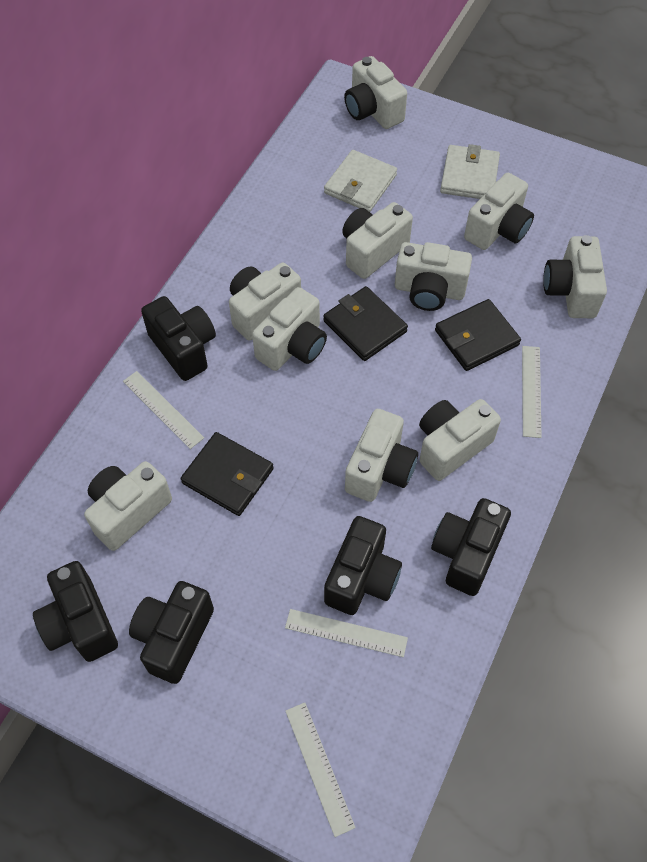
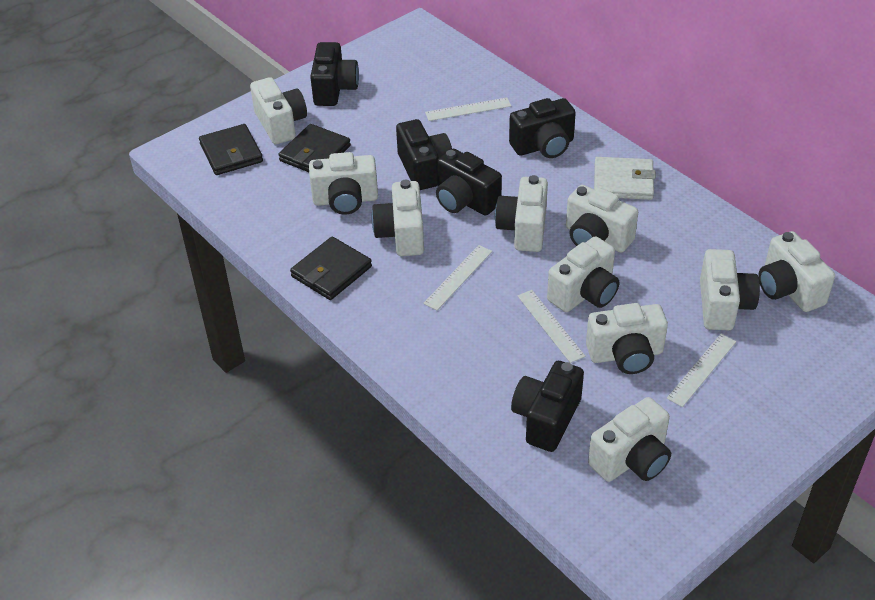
white wallet: [324,150,397,212] [440,144,500,199] = 2 -> [594,157,656,200] = 1

